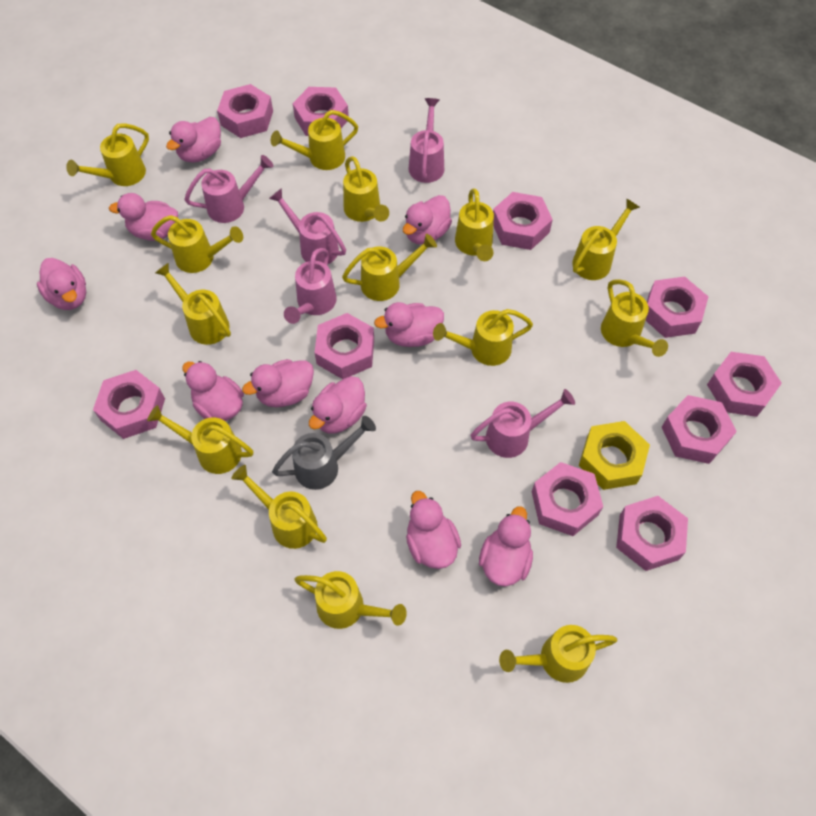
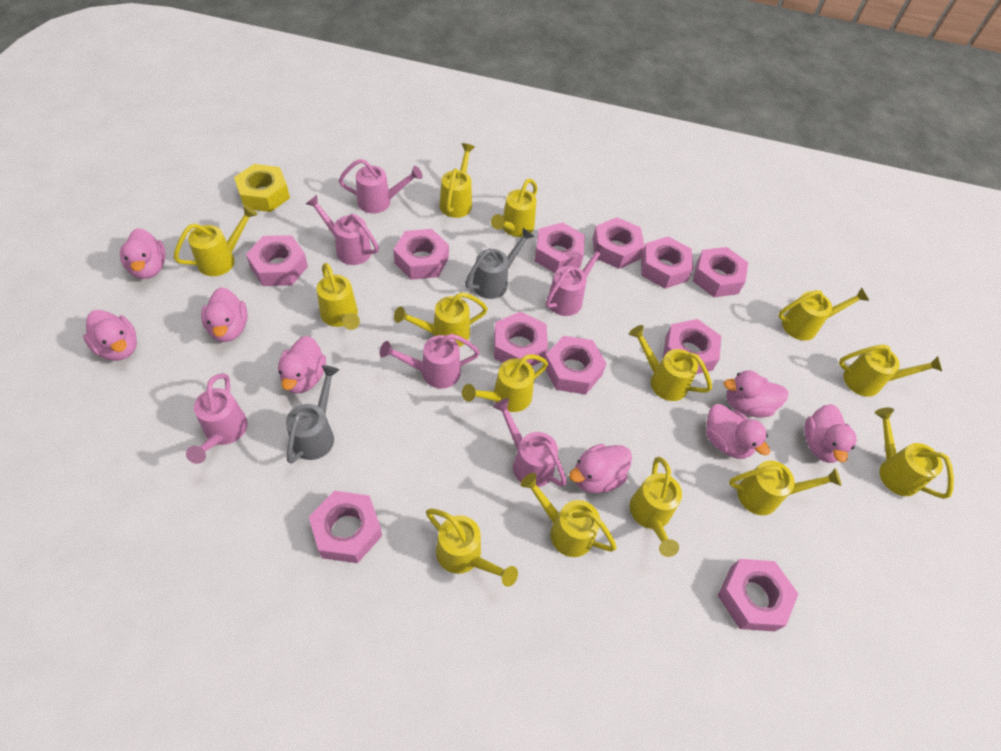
grey watering can: [272,416,376,490] = 1 -> [286,365,339,464] [465,228,535,299] = 2
pink duck: [37,258,86,310] [109,193,178,241] [166,117,221,163] [182,361,244,421] [242,359,314,407] [309,376,367,433] [374,302,444,347] [403,195,452,244] [406,491,461,569] [479,506,533,586] = 10 -> [83,310,137,361] [120,228,166,279] [201,287,248,342] [278,336,326,393] [569,444,632,493] [706,404,770,459] [724,370,788,418] [804,404,857,463] = 8
pink nut: [93,370,165,439] [217,84,273,138] [293,87,349,136] [315,313,374,379] [493,192,553,250] [532,462,603,536] [616,496,688,571] [645,277,708,338] [662,395,737,464] [707,352,782,417] = 10 -> [246,235,308,286] [309,491,382,563] [393,229,449,280] [494,311,548,366] [535,222,585,273] [545,336,607,395] [592,217,645,269] [641,237,693,289] [663,319,721,374] [693,247,748,297] [718,559,798,631] = 11
pink watering can: [184,155,273,223] [269,188,346,264] [284,248,337,324] [409,98,444,183] [470,389,575,458] = 5 -> [186,373,248,464] [306,195,379,265] [339,159,423,213] [380,334,480,388] [493,398,567,487] [546,242,608,316] = 6

